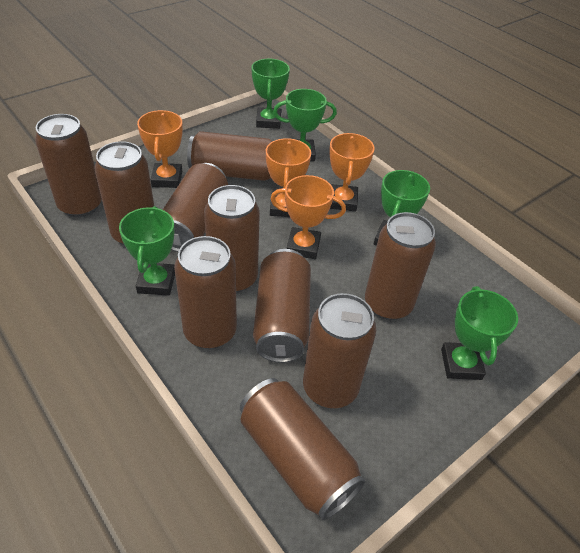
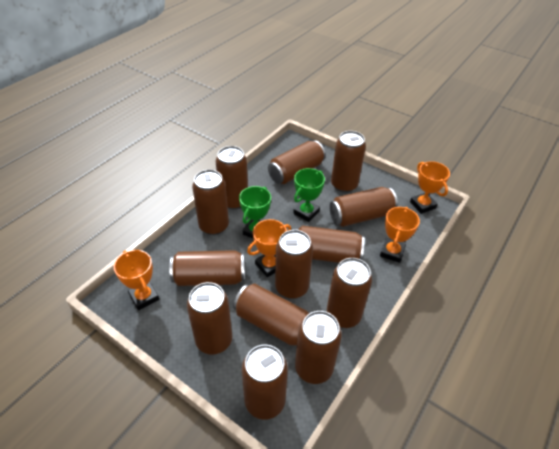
brown can: [35,114,102,217] [94,141,154,246] [163,163,228,252] [174,236,237,349] [187,131,273,181] [204,185,260,293] [240,378,365,520] [253,249,311,363] [303,293,376,408] [365,212,436,320] = 10 -> [169,250,245,286] [187,282,232,355] [192,170,229,235] [216,146,248,210] [233,284,309,346] [242,345,288,420] [268,140,326,184] [275,230,313,299] [295,226,365,263] [295,311,342,384] [327,258,372,328] [330,187,398,227] [331,131,366,193] = 13
green trophy: [119,206,175,296] [251,59,290,129] [273,89,337,162] [374,170,430,246] [441,286,518,380] = 5 -> [239,186,271,238] [293,168,325,222] = 2

